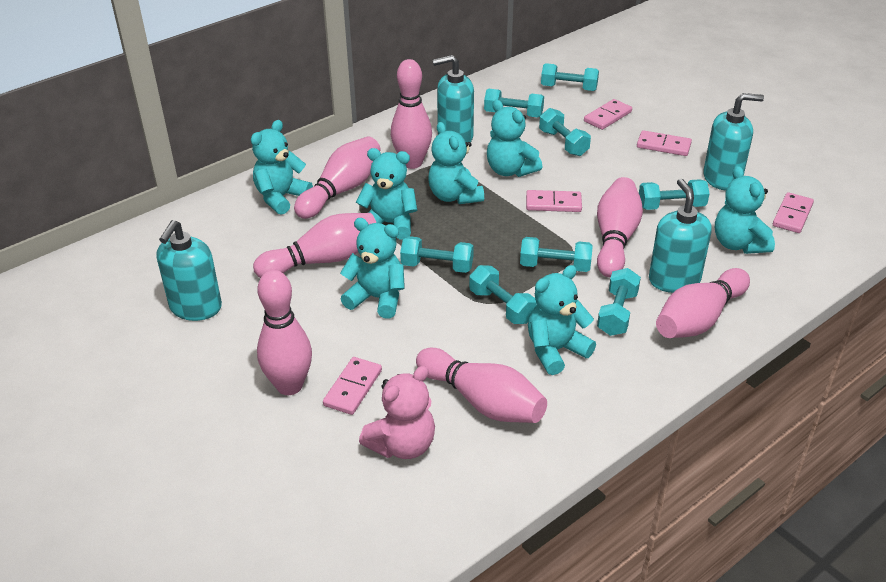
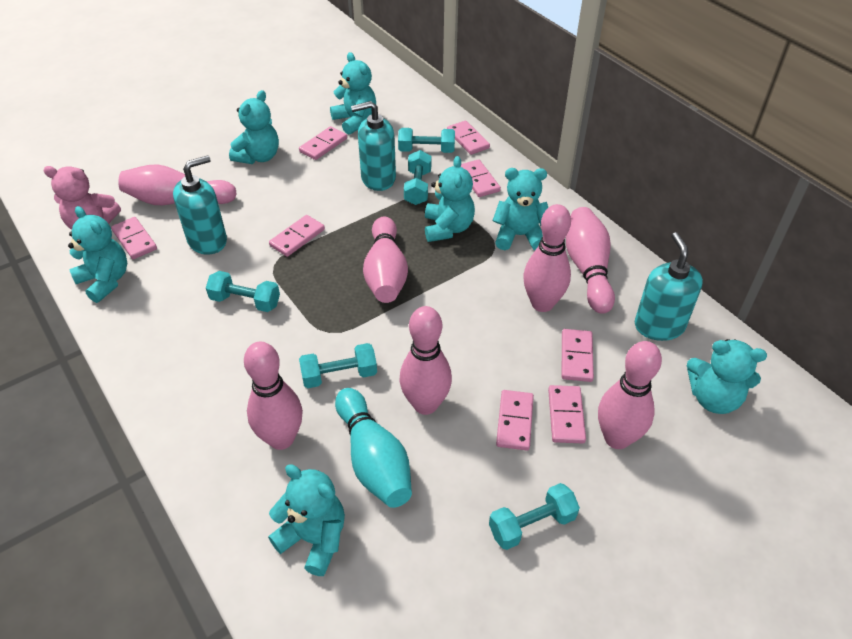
pink domino: [323,357,382,415] [526,190,582,212] [584,99,632,130] [637,130,692,156] [773,192,814,233] = 5 -> [111,217,157,259] [269,215,325,257] [299,126,347,160] [447,121,490,155] [461,159,501,197] [496,390,534,451] [548,385,586,443] [562,329,594,382] = 8
turquoise bowling pin: none = 0 -> [335,388,412,508] = 1
turquoise dumbbell: [400,236,474,273] [469,265,537,324] [484,89,544,117] [520,237,593,272] [539,108,591,156] [541,63,599,91] [597,268,641,336] [639,179,710,210] = 8 -> [206,271,280,312] [299,343,377,388] [398,128,455,153] [404,150,432,205] [489,483,580,550] = 5
turquoise soap dispenser: [156,220,222,321] [433,55,474,142] [649,179,712,293] [703,93,764,191] = 4 -> [173,155,227,255] [351,101,396,191] [635,232,703,341] = 3

